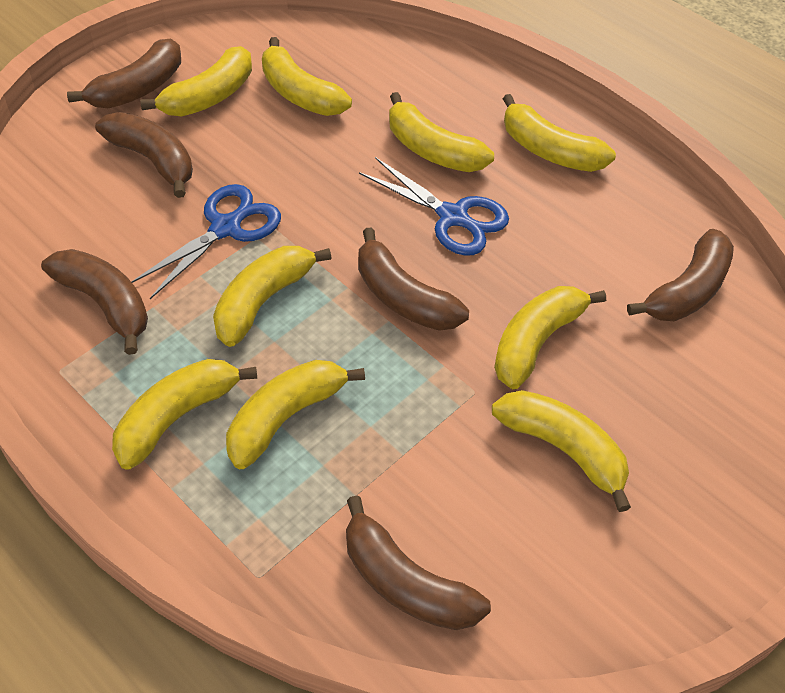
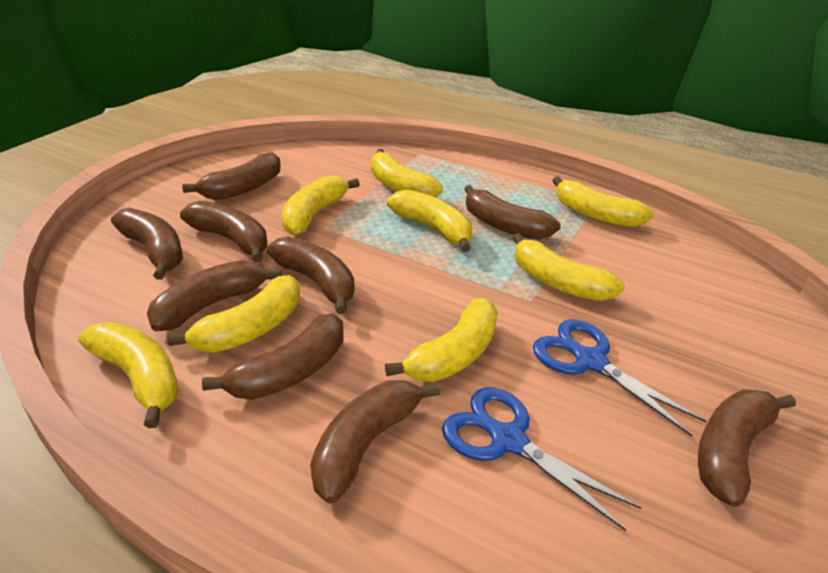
brown banana: [41,249,148,355] [67,39,181,108] [95,112,193,198] [346,495,491,630] [358,227,469,331] [627,229,734,321] = 6 -> [111,208,183,279] [147,260,282,332] [180,201,267,262] [182,152,281,200] [202,314,343,400] [267,237,355,314] [310,380,440,503] [464,185,561,239] [698,389,796,507] = 9
yellow banana: [112,359,257,470] [140,46,252,117] [213,246,332,347] [226,360,365,469] [262,37,352,116] [389,92,494,172] [492,390,631,512] [494,286,606,389] [503,94,616,172] = 9 -> [79,322,179,428] [167,275,300,353] [281,175,360,235] [371,149,443,197] [385,298,498,382] [387,190,472,252] [512,233,625,301] [552,176,654,227] = 8

